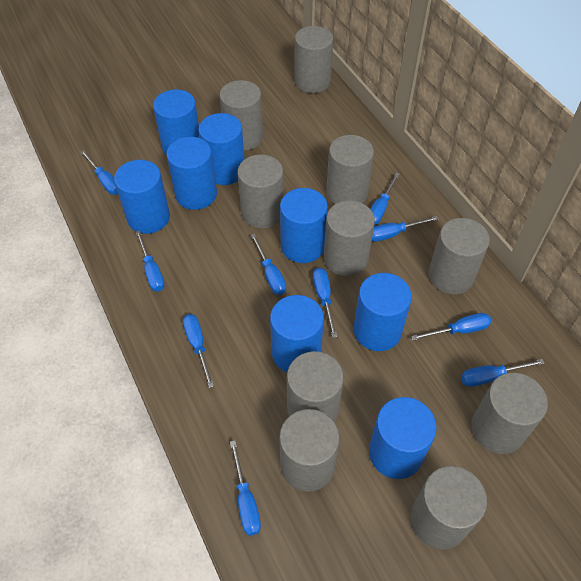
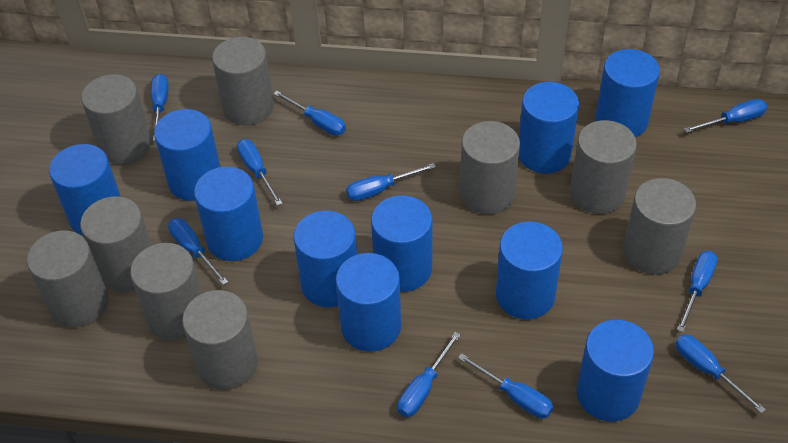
blue cylinder: [114,160,170,234] [153,89,199,156] [166,137,217,210] [198,113,245,185] [270,295,324,372] [280,188,328,263] [354,273,412,351] [369,397,437,479] = 8 -> [49,144,121,236] [154,109,220,201] [194,167,263,261] [293,211,357,307] [336,253,401,352] [371,195,433,292] [496,222,563,319] [519,82,579,173] [576,320,654,421] [595,49,660,137] = 10
grey cylinder: [220,80,263,150] [237,154,284,228] [279,409,340,492] [287,351,344,422] [294,26,333,93] [324,200,375,276] [326,135,374,204] [411,466,487,550] [428,218,490,294] [471,373,548,454] = 10 -> [27,231,108,327] [80,196,152,292] [81,74,151,164] [130,243,202,341] [182,290,258,390] [212,37,274,125] [460,121,520,214] [570,120,637,214] [623,178,696,274] = 9

